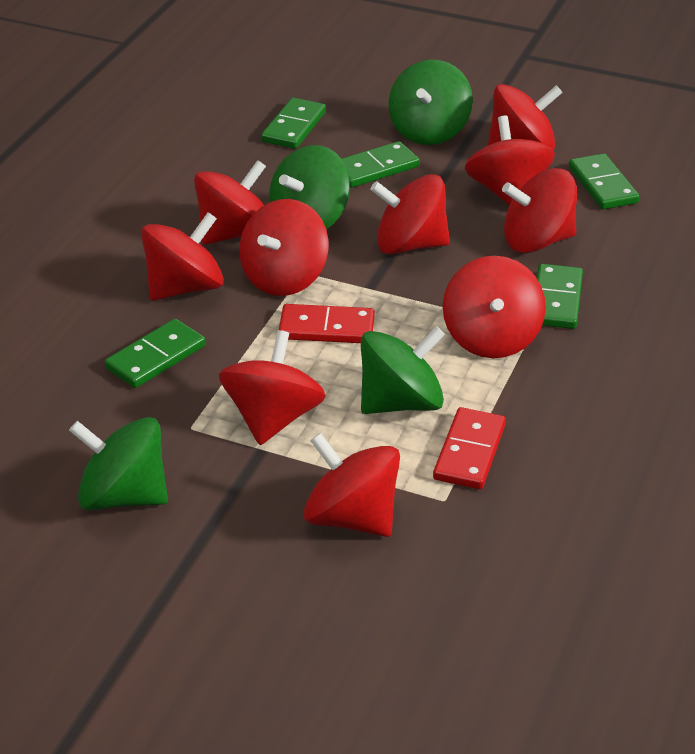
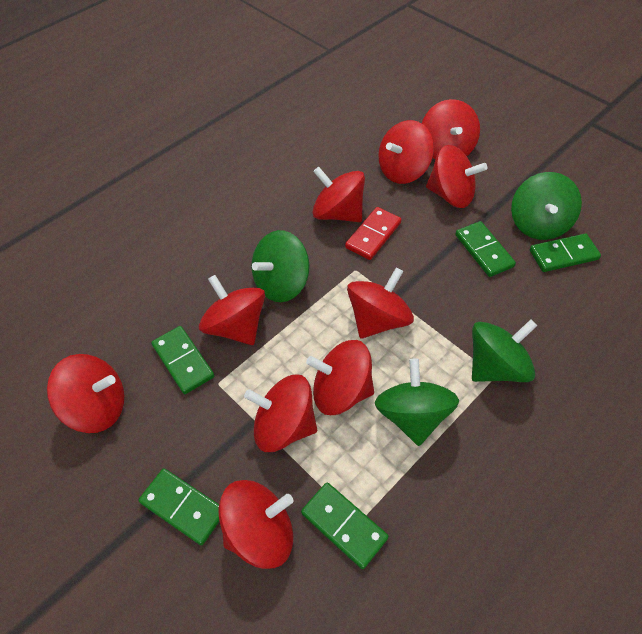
red domino: [279,304,375,343] [433,407,506,489] = 2 -> [345,207,401,260] = 1

